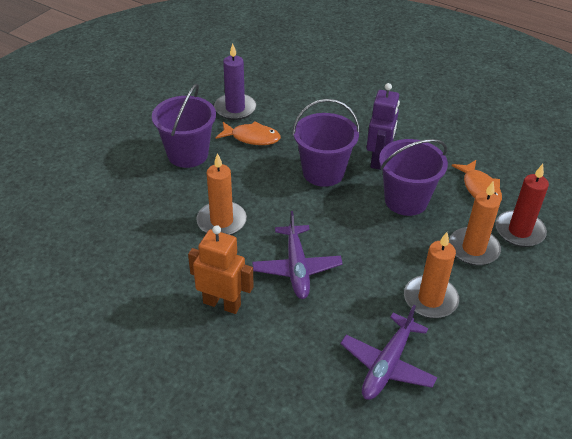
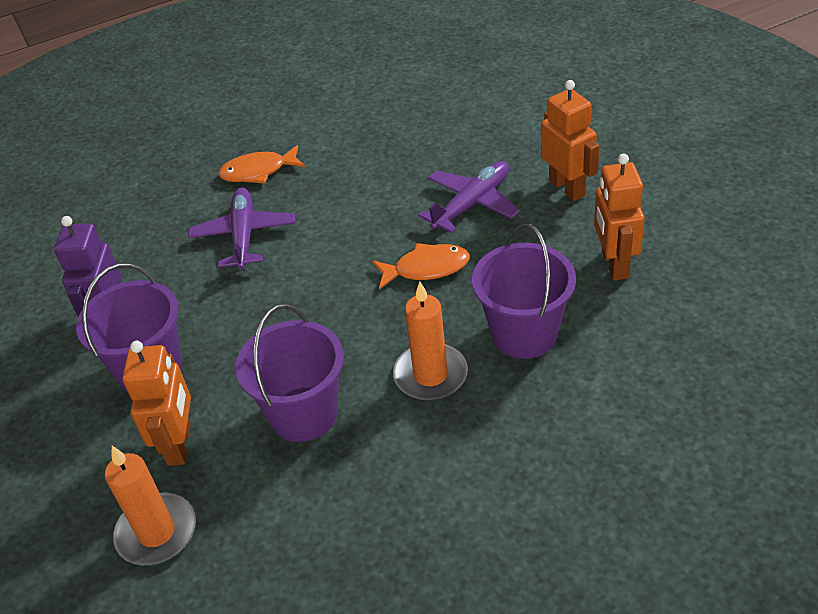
orange candle: [196,153,247,235] [404,232,459,318] [449,182,501,266] = 3 -> [105,446,196,565] [393,282,468,401] = 2
orange robot: [188,225,254,314] = 1 -> [122,341,191,466] [541,80,599,201] [594,154,645,281] = 3
purple candle: [214,44,256,120] = 1 -> none = 0
red candle: [495,164,549,247] = 1 -> none = 0

